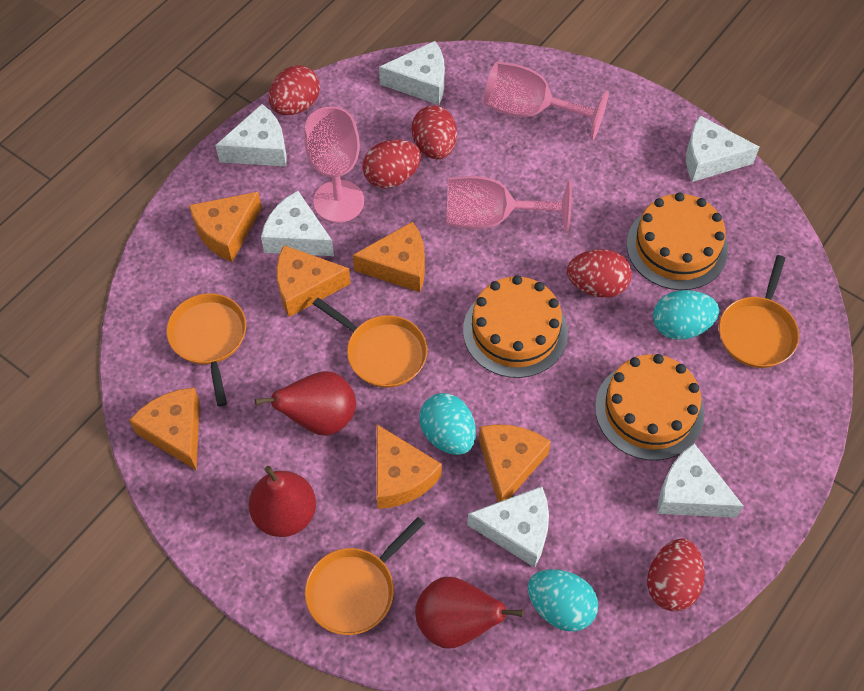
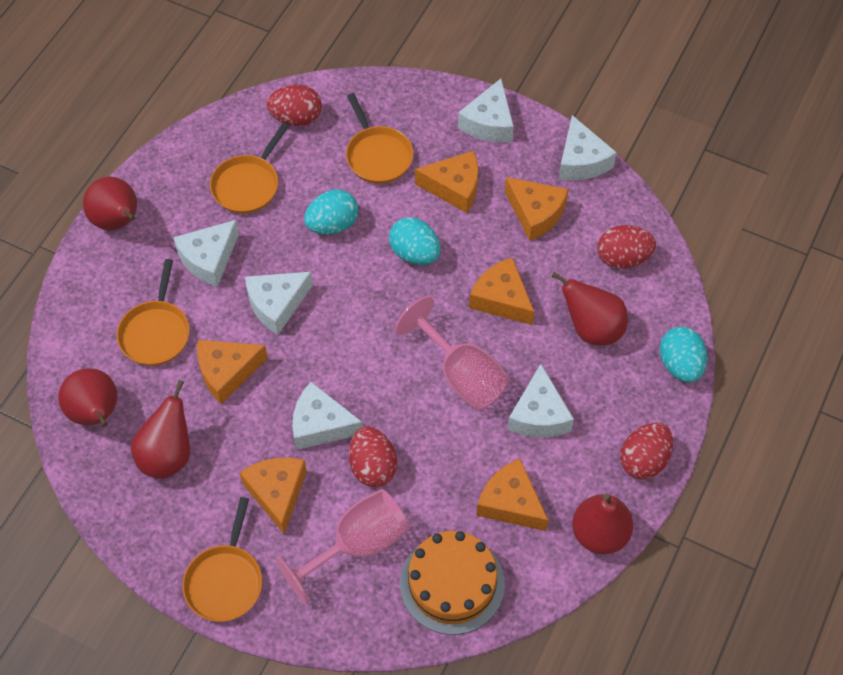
orange cake: [463,275,568,378] [595,354,704,460] [626,192,728,290] = 3 -> [400,531,505,635] = 1
pink goblet: [304,106,364,223] [446,176,572,233] [484,61,609,140] = 3 -> [275,489,409,603] [395,296,510,410] = 2
red egg: [269,65,320,115] [362,139,421,189] [412,106,457,159] [567,249,632,298] [647,539,705,611] = 5 -> [266,85,322,126] [349,426,397,487] [598,225,656,269] [620,422,673,479] = 4
red pear: [249,466,316,537] [255,371,356,435] [415,577,524,648] = 3 -> [58,368,117,427] [83,177,137,230] [131,380,190,479] [552,272,628,345] [572,494,633,554] = 5

